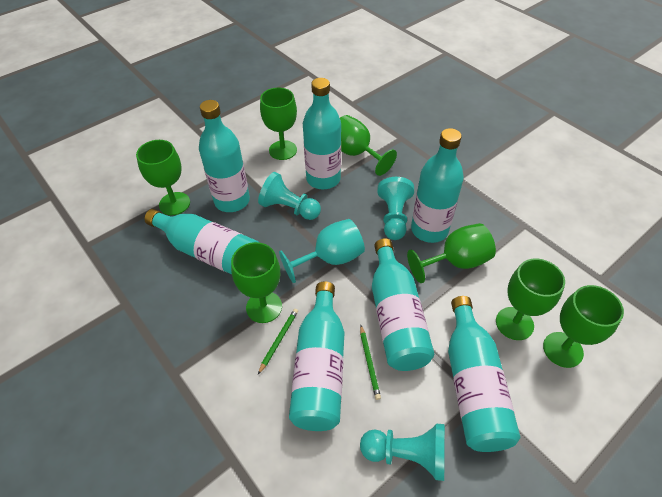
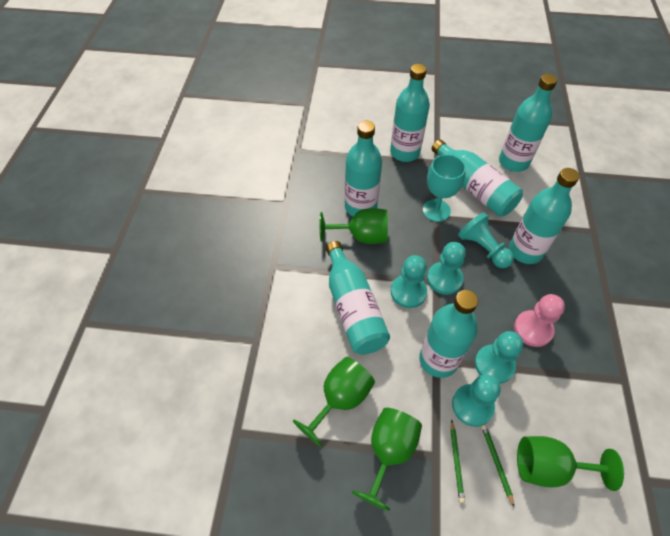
green goblet: [136,140,190,215] [231,242,282,323] [260,88,297,160] [340,115,397,176] [407,223,496,283] [496,259,565,340] [543,285,624,368] = 7 -> [293,357,375,447] [319,208,388,244] [352,408,422,511] [517,436,624,491] = 4
pink pawn: none = 0 -> [514,294,565,347] = 1
turquoise pawn: [258,172,321,220] [360,424,445,481] [377,177,414,240] = 3 -> [391,255,427,308] [427,242,466,295] [452,374,501,427] [458,212,514,268] [475,331,523,384] = 5

